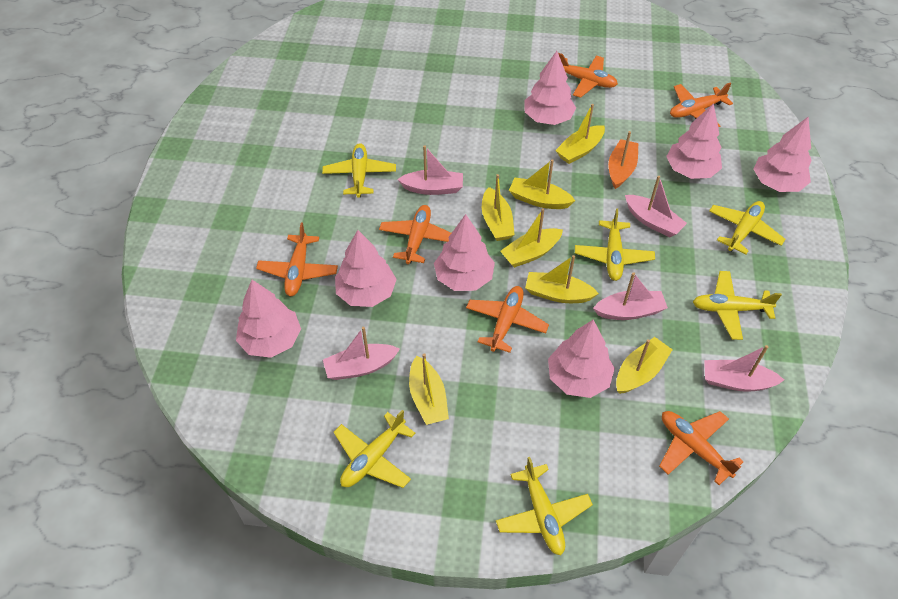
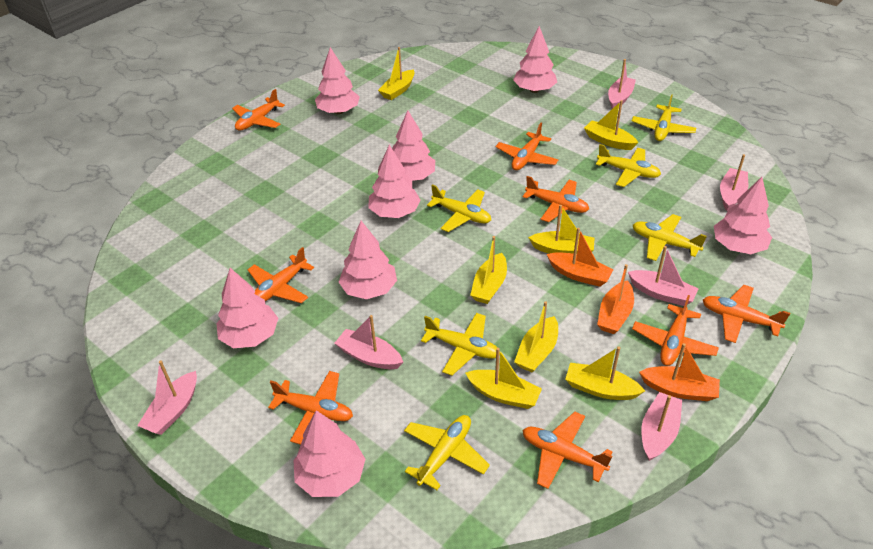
orange boat: [608,131,638,189] = 1 -> [547,228,614,287] [597,264,634,334] [639,343,720,401] = 3
orange plane: [256,222,338,296] [379,205,451,264] [466,286,549,353] [558,53,618,98] [659,411,744,485] [670,82,733,127] = 6 -> [232,89,285,131] [247,247,314,303] [268,371,353,445] [496,123,558,170] [522,412,613,489] [523,176,589,222] [632,295,719,366] [703,285,790,343] = 8
pink boat: [323,327,400,380] [397,145,463,195] [593,272,668,320] [625,176,687,237] [704,345,784,392] = 5 -> [137,361,197,435] [335,315,403,369] [608,59,636,109] [628,246,698,306] [641,392,682,461] [720,154,748,211] = 6
pink tree: [236,280,301,358] [335,230,397,307] [434,214,495,291] [524,51,576,125] [548,320,615,398] [666,103,722,179] [754,117,812,192] = 7 -> [216,268,278,348] [293,410,365,497] [315,47,360,114] [339,221,397,299] [368,145,421,218] [392,110,435,181] [513,26,557,93] [714,177,772,254] = 8

